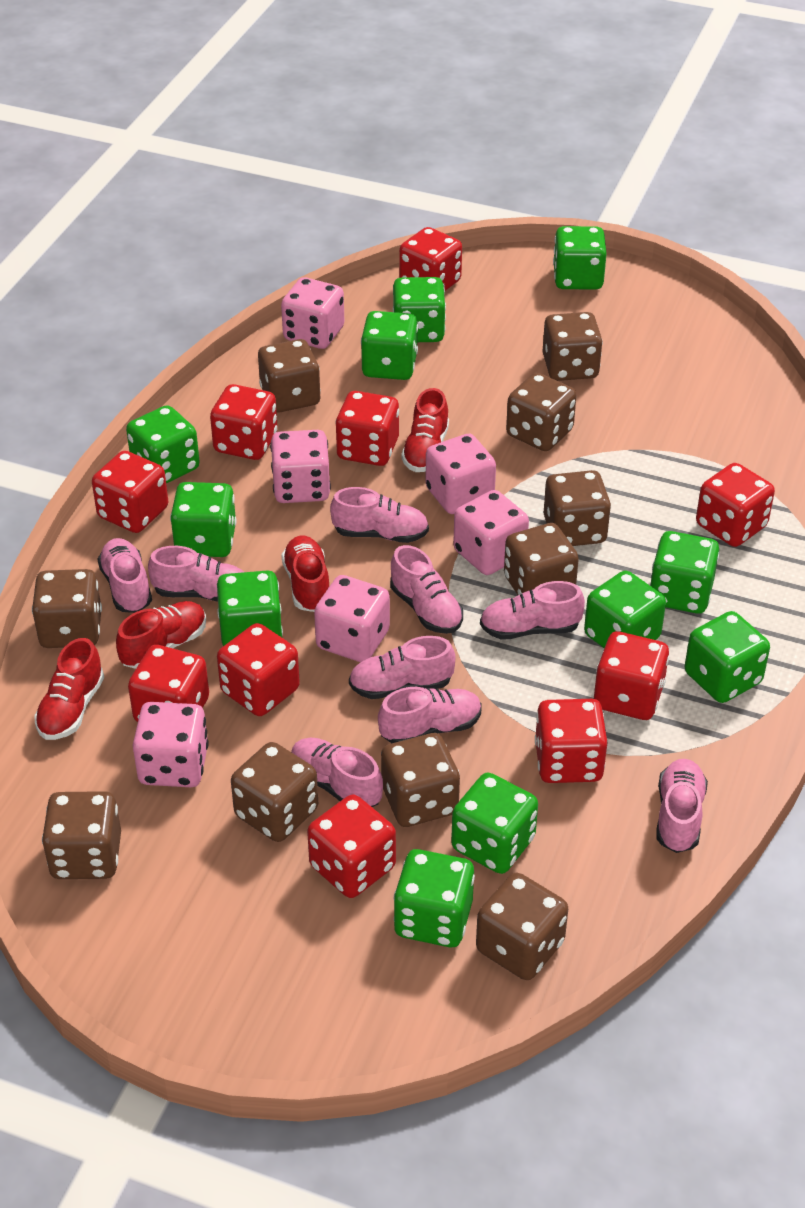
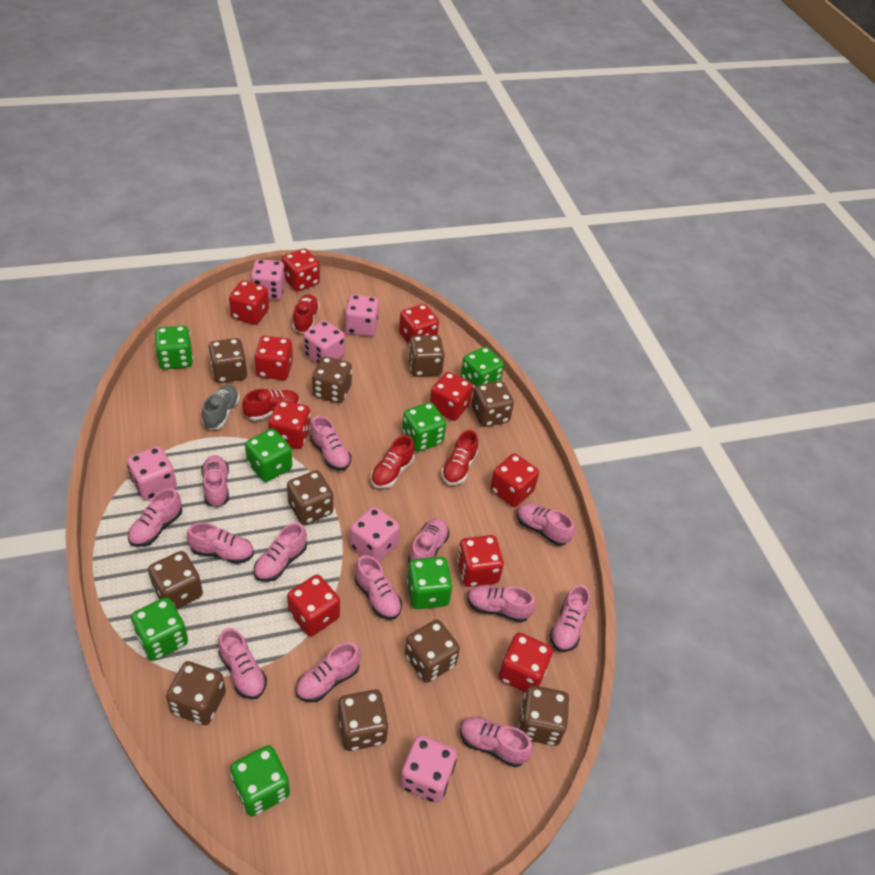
green dice: [126,405,200,484] [170,482,236,557] [217,571,283,646] [361,311,418,380] [393,277,446,342] [393,849,475,947] [451,773,538,874] [553,226,607,290] [584,571,666,648] [650,531,720,614] [685,611,770,703] = 11 -> [131,597,188,661] [155,325,193,369] [230,745,290,817] [245,429,292,482] [402,402,446,452] [407,557,453,609] [461,346,504,390] = 7
grey shoe: none = 0 -> [202,385,240,430] = 1
pink shoe: [98,538,152,613] [148,546,244,602] [291,738,383,807] [330,487,429,543] [349,636,455,699] [378,687,481,743] [390,545,463,634] [480,581,585,640] [656,759,708,853] = 9 -> [128,488,182,547] [187,522,254,564] [201,455,229,507] [218,628,267,699] [254,523,307,582] [295,642,360,702] [310,416,351,471] [355,555,402,620] [408,518,449,562] [460,717,533,767] [467,585,536,622] [517,503,575,546] [550,585,590,652] = 13

